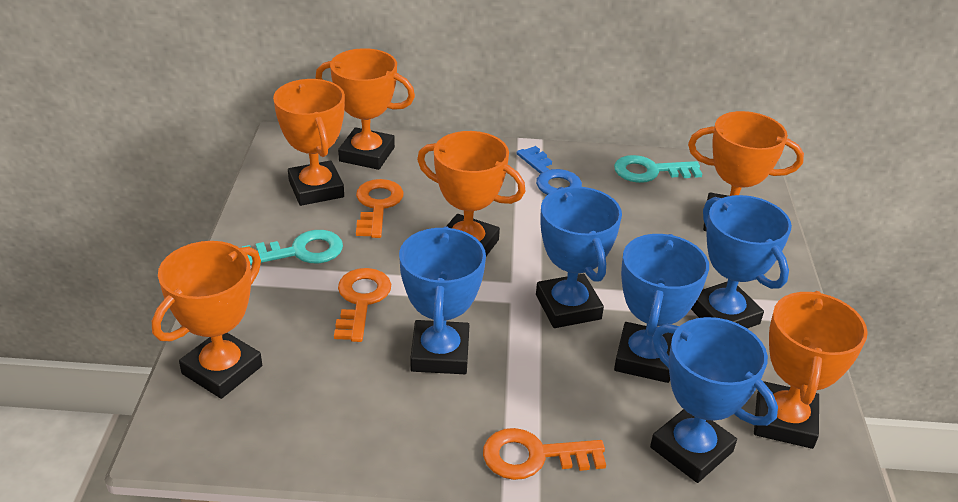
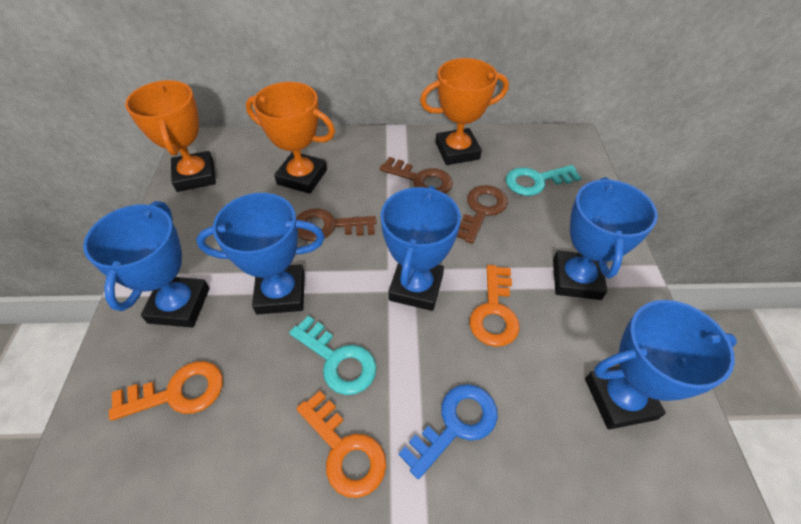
brown key: none = 0 -> [296,208,376,241] [380,157,453,194] [457,185,508,244] = 3
orange trophy: [152,241,262,399] [273,79,345,206] [315,48,415,170] [417,131,526,256] [688,111,804,231] [754,291,868,449] = 6 -> [125,80,216,192] [246,82,335,194] [420,58,509,165] = 3

